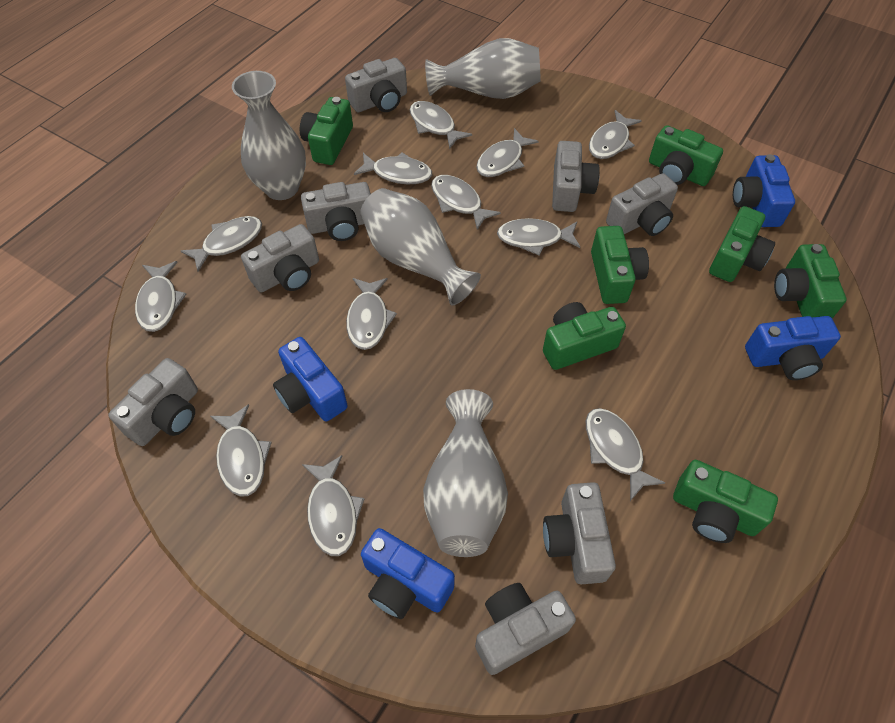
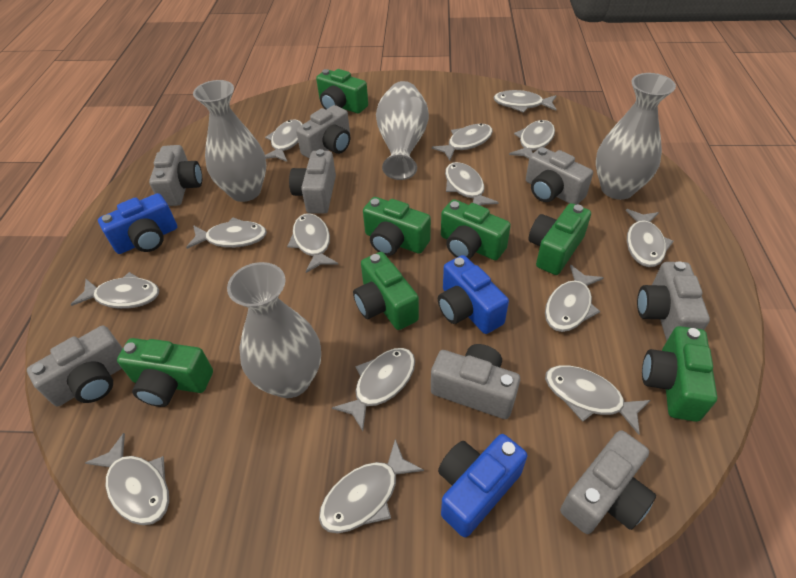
blue camera: [273,337,348,421] [361,528,455,619] [733,154,795,227] [745,316,841,380] = 4 -> [98,193,177,254] [438,255,509,334] [438,434,527,537] = 3
grey fish: [135,261,186,332] [181,216,262,272] [210,404,272,497] [302,455,364,556] [346,278,397,350] [354,152,432,184] [410,101,472,149] [431,175,501,230] [476,128,539,177] [497,218,580,255] [586,408,665,501] [589,110,642,159] = 12 -> [71,272,159,309] [85,433,169,525] [186,217,267,249] [265,119,303,162] [287,213,338,273] [319,439,424,533] [332,348,415,431] [432,124,493,160] [445,162,499,206] [493,90,557,113] [509,120,555,159] [545,265,604,332] [545,365,651,435] [626,209,674,267] = 14

